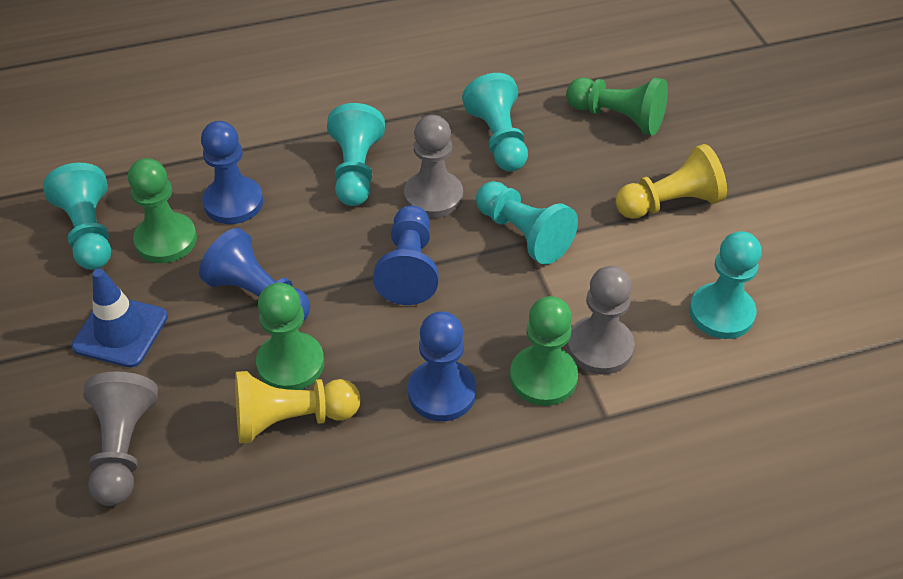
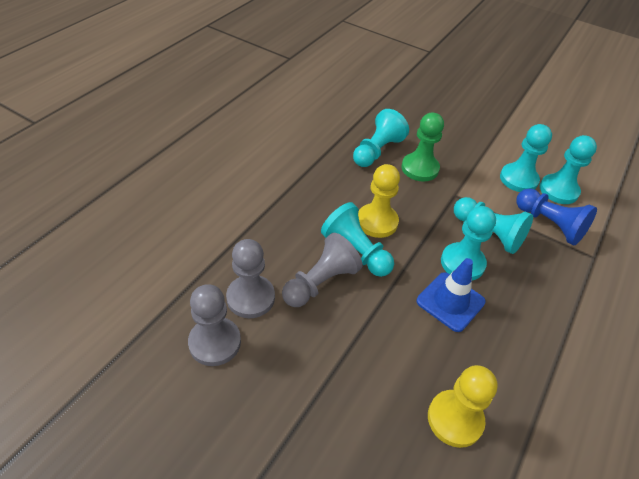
blue pawn: [199,228,310,320] [201,121,263,224] [373,206,439,305] [408,311,476,421] = 4 -> [516,188,597,245] = 1
green pawn: [128,158,197,263] [256,283,324,390] [510,296,578,406] [566,77,668,135] = 4 -> [401,113,444,182] = 1
turquoise pawn: [43,163,111,270] [327,103,385,206] [462,73,528,172] [476,181,578,265] [689,231,761,339] = 5 -> [321,202,394,277] [353,109,409,167] [441,206,496,281] [454,197,533,254] [500,124,552,192] [539,135,597,204] = 6

